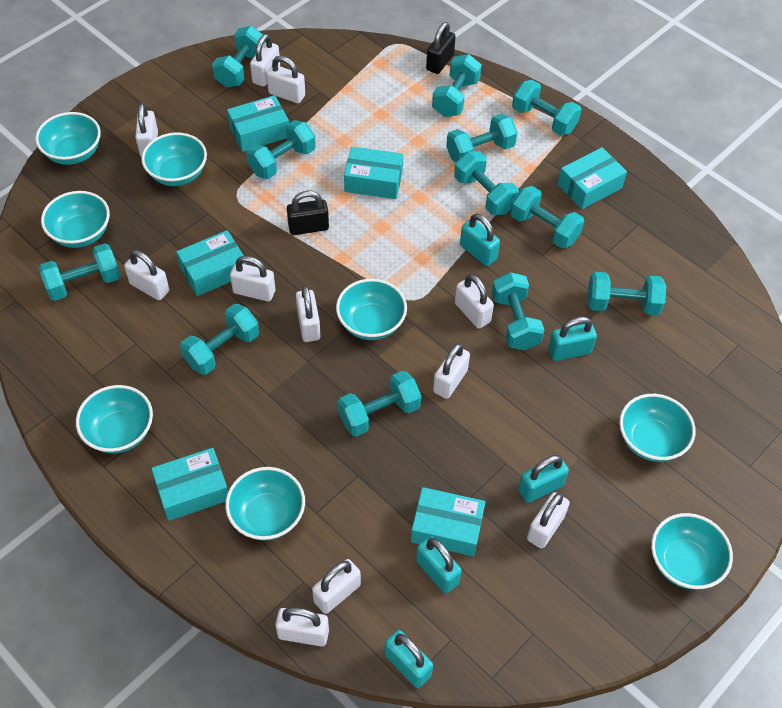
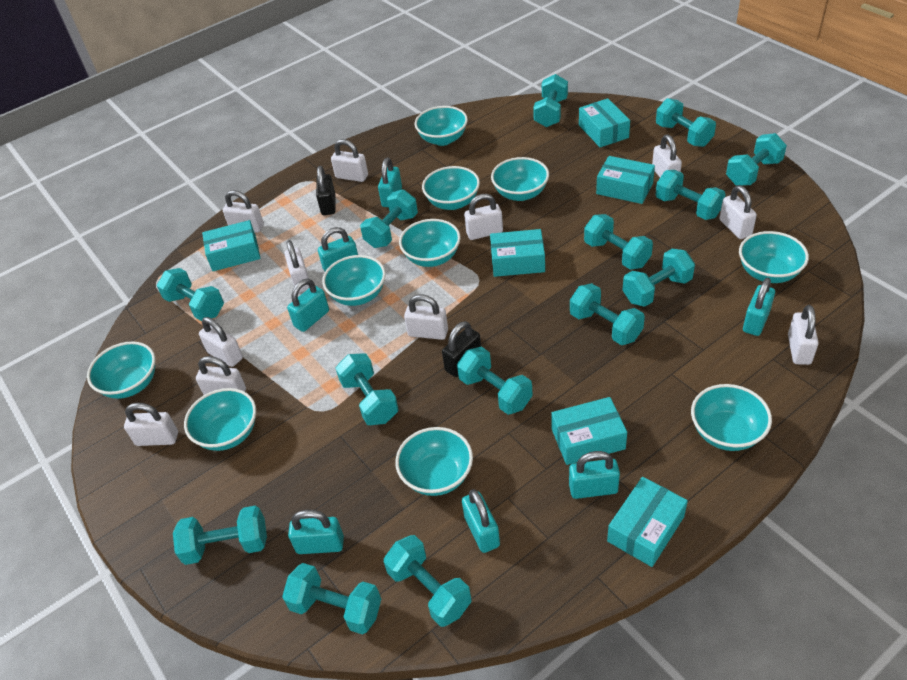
turquoise bowl: [35,112,101,165] [41,191,110,248] [76,385,153,453] [141,132,207,186] [225,467,305,541] [336,279,407,340] [619,394,696,462] [651,513,733,589] = 8 -> [87,341,155,399] [184,388,256,451] [322,255,386,306] [395,427,473,496] [399,219,460,267] [415,106,468,146] [422,166,480,210] [491,157,549,201] [691,384,772,451] [739,231,809,283] = 10
turquoise dumbbell: [39,243,120,301] [180,304,259,375] [212,26,265,88] [246,120,316,179] [338,371,421,437] [432,54,482,117] [446,114,518,162] [454,151,519,215] [492,272,544,350] [510,186,584,248] [512,80,581,136] [587,272,666,315] = 12 -> [157,268,224,321] [173,505,267,565] [282,563,381,635] [335,353,399,425] [360,189,418,248] [384,535,472,627] [457,347,533,415] [533,74,568,127] [570,283,645,345] [584,214,653,270] [623,249,695,307] [655,170,726,220] [656,98,716,147] [726,133,787,186] = 14
turquoise padlock: [384,630,433,688] [416,536,462,594] [460,214,500,266] [518,455,569,503] [548,317,597,361] = 5 -> [287,279,329,332] [288,510,344,554] [318,227,358,271] [378,158,402,207] [462,489,500,553] [569,451,620,499] [743,278,775,336] = 7

